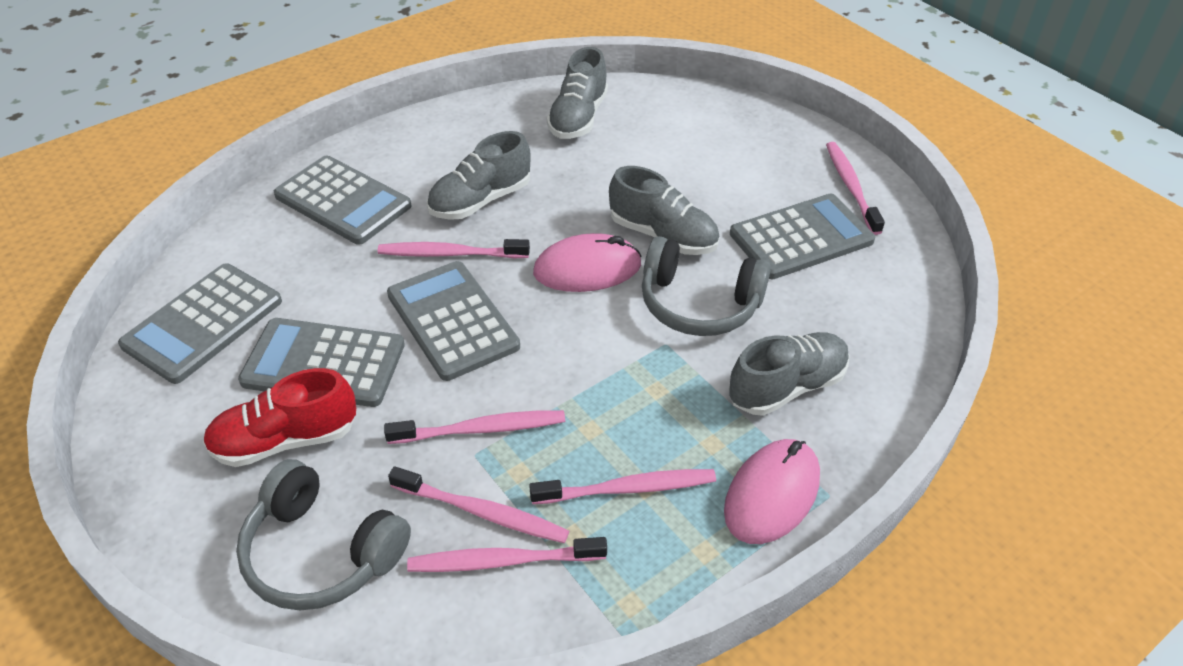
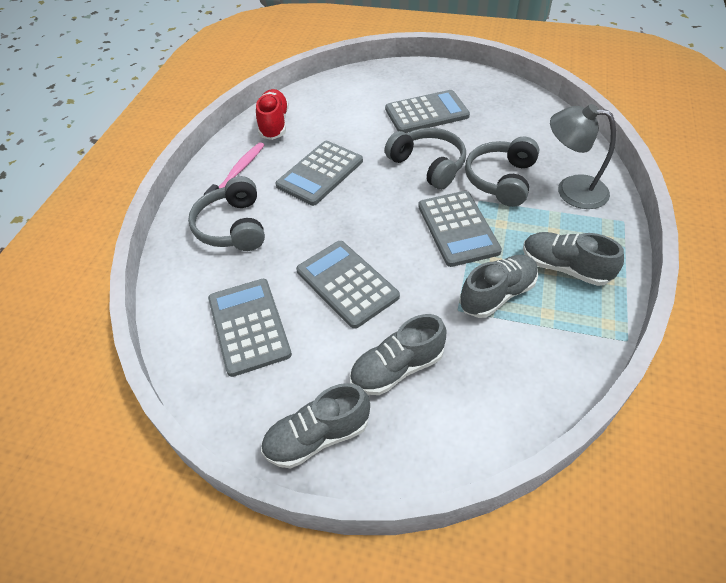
grey headphones: [236,459,411,610] [642,236,771,336] = 2 -> [188,176,265,251] [385,128,466,190] [465,136,539,207] = 3
grey lamp: none = 0 -> [550,104,616,209] = 1
pink mouse: [533,233,642,292] [724,439,820,544] = 2 -> none = 0
pink toothbrush: [378,239,530,258] [384,410,565,444] [388,466,569,543] [407,537,607,572] [529,469,716,504] [826,142,885,235] = 6 -> [204,142,264,195] = 1

